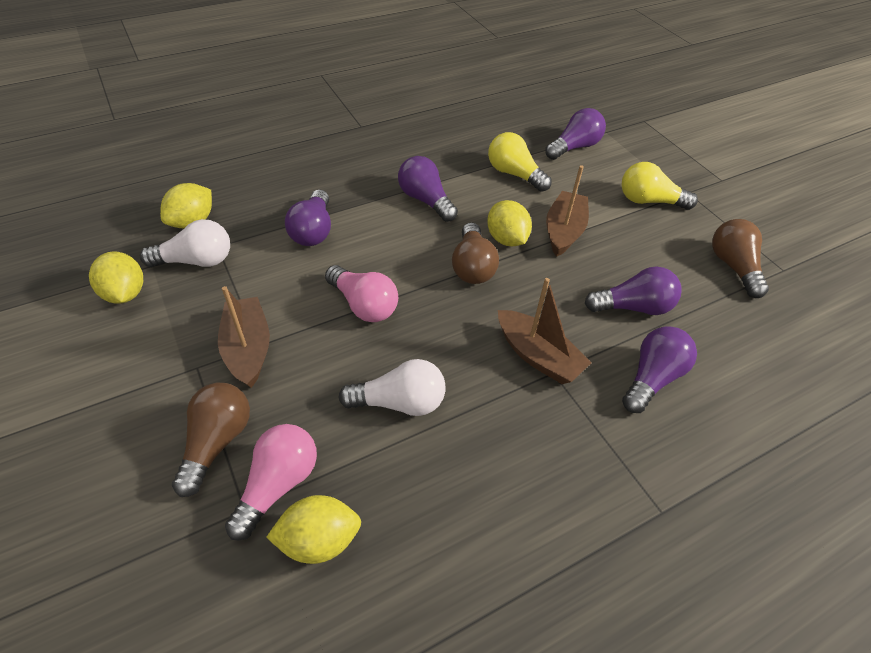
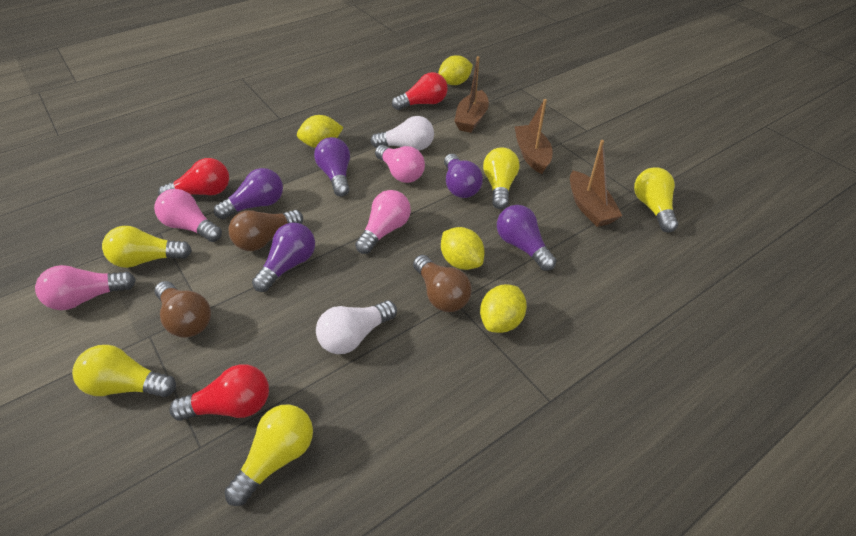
pink light bulb: [225,424,317,541] [325,265,398,322] = 2 -> [35,265,136,310] [154,189,222,242] [355,190,411,254] [375,145,425,183] = 4
red light bulb: none = 0 -> [158,158,229,195] [169,364,269,421] [392,72,448,110] = 3
yellow light bulb: [488,132,552,192] [621,162,698,210] = 2 -> [72,345,176,397] [102,226,192,268] [225,404,313,506] [483,147,519,209] [634,167,678,232] = 5

